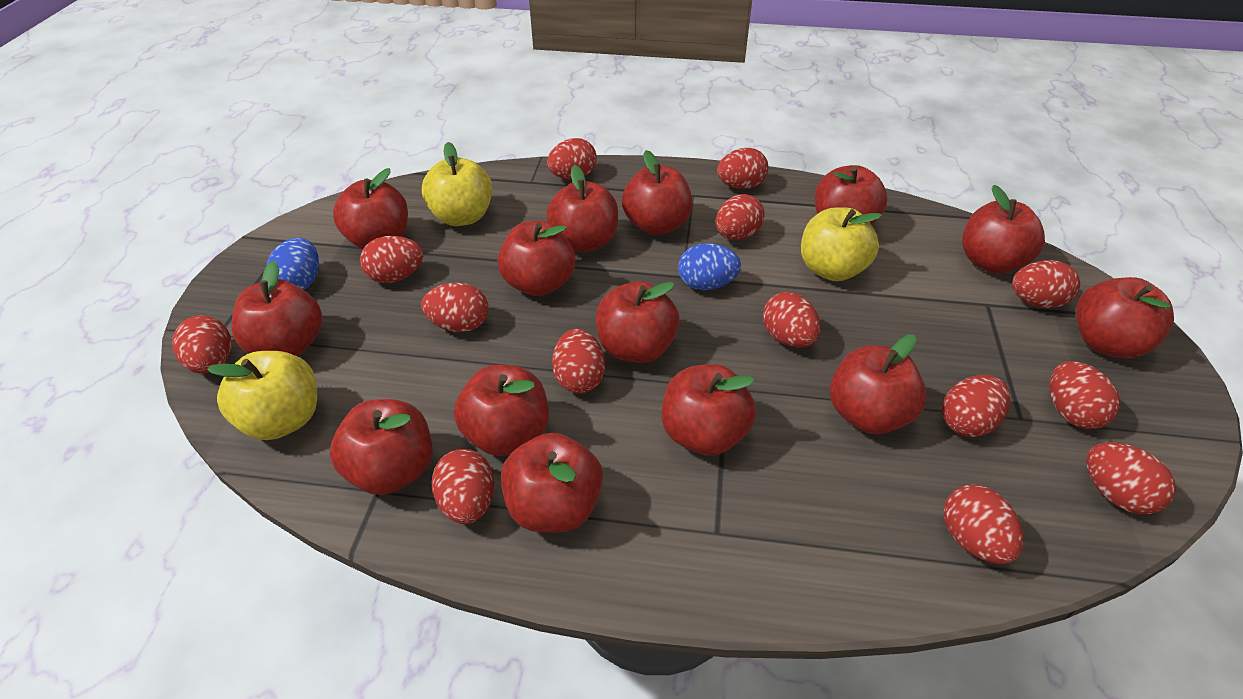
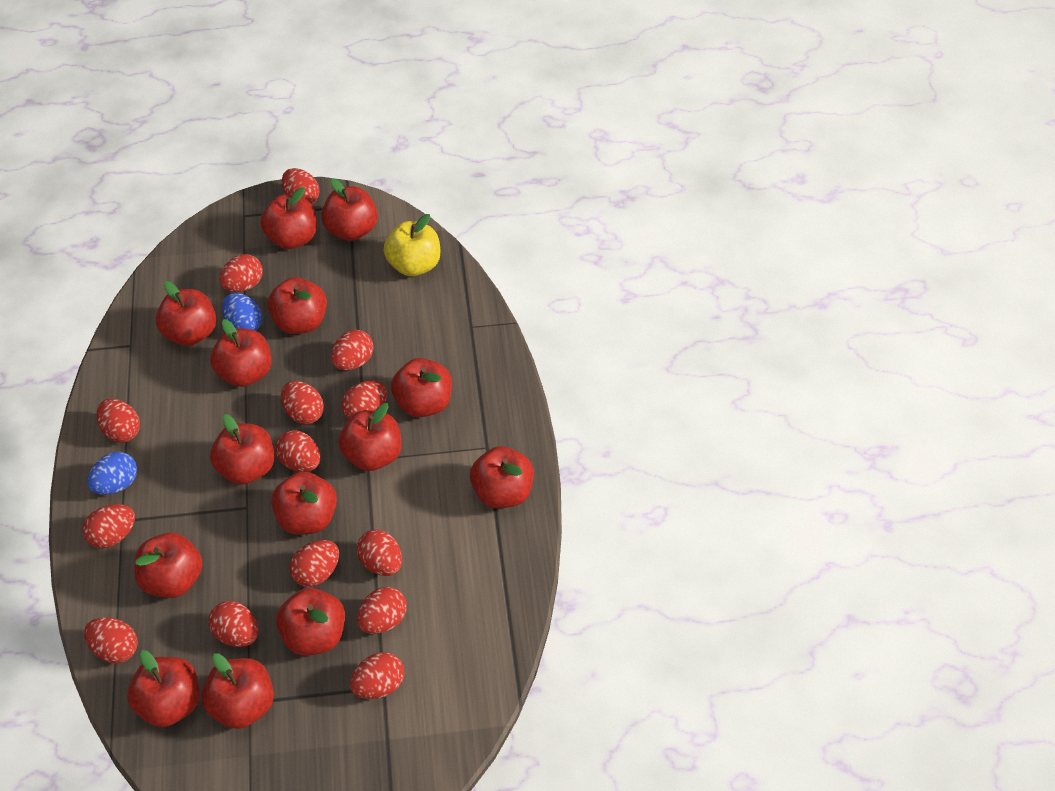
yellow apple: [207,351,317,440] [422,142,492,226] [801,207,882,281] = 3 -> [383,214,440,276] = 1

